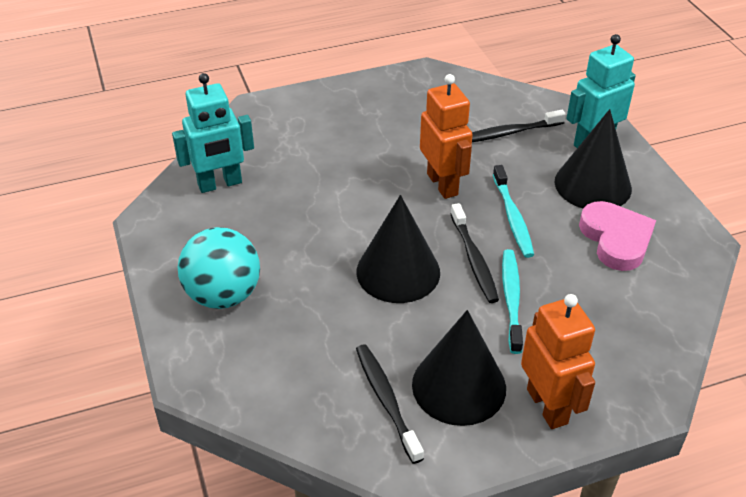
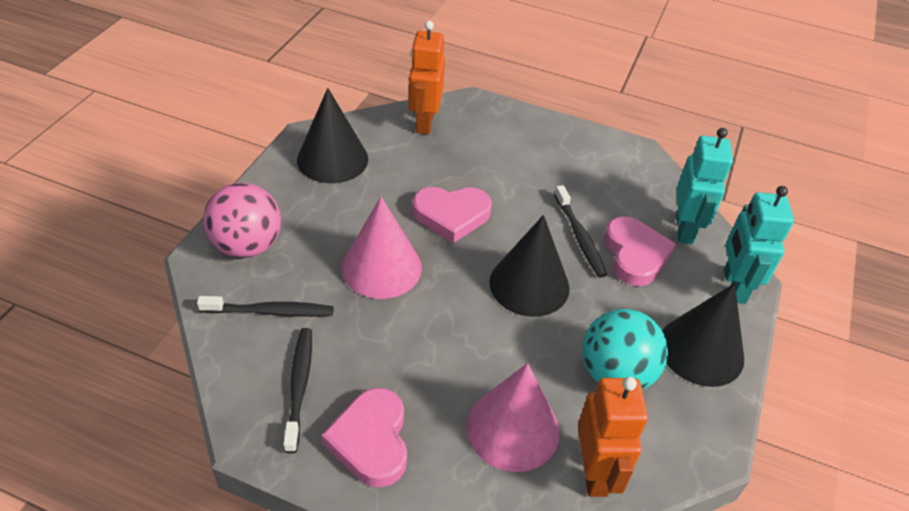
pink ball: none = 0 -> [203,183,281,258] = 1
pink cone: none = 0 -> [342,197,422,299] [466,363,560,472] = 2
pink heart: [579,201,656,271] = 1 -> [322,388,407,487] [412,187,492,243] [604,216,676,286] = 3
turquoise toothbrush: [493,165,534,258] [502,249,523,354] = 2 -> none = 0

